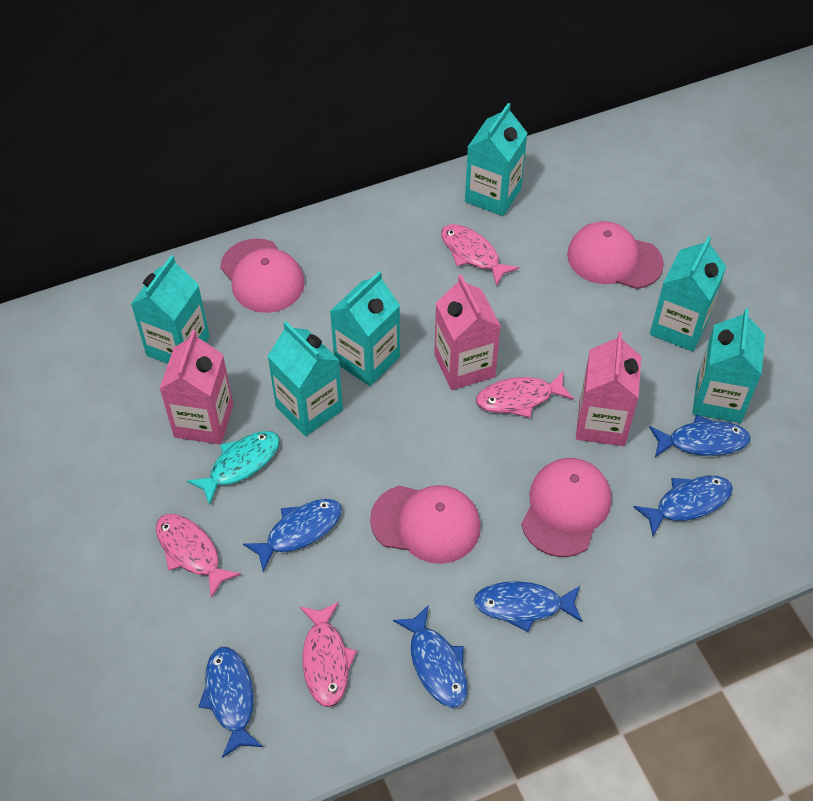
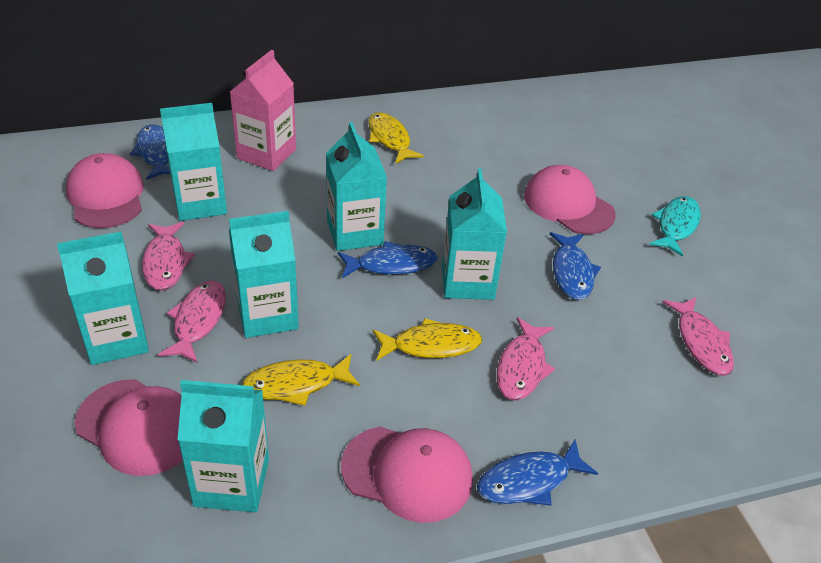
blue fish: [198,647,263,758] [243,499,342,572] [393,605,467,708] [473,581,582,632] [634,476,733,536] [649,414,751,457] = 6 -> [130,125,170,180] [338,241,438,278] [477,439,598,506] [550,232,601,300] = 4
pink carton: [159,330,233,444] [434,275,501,390] [576,332,641,446] = 3 -> [230,50,296,171] = 1
yellow fish: none = 0 -> [242,354,360,406] [368,112,424,164] [373,318,482,361] = 3

